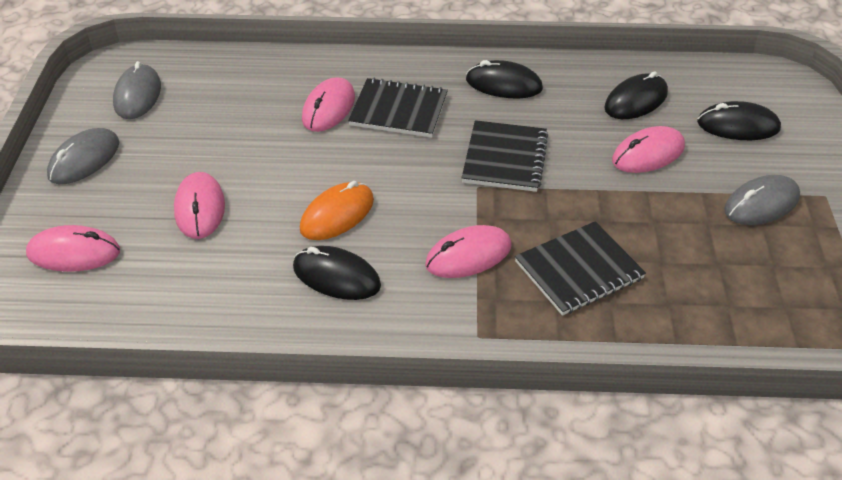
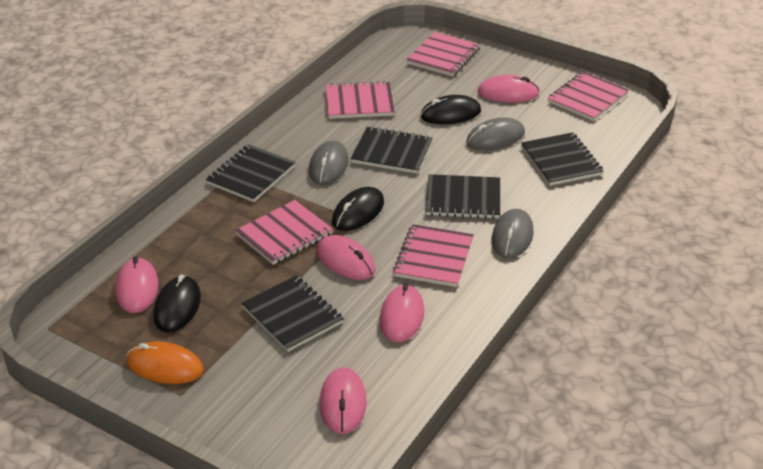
black mouse: [293,246,381,300] [466,60,543,99] [604,71,668,119] [697,101,781,140] = 4 -> [153,274,201,333] [332,187,384,231] [420,95,481,124] = 3
black notebook: [348,78,448,137] [462,120,548,192] [515,221,646,316] = 3 -> [206,144,296,202] [241,275,344,352] [350,126,433,174] [426,174,500,219] [521,132,603,186] = 5
pink notebook: none = 0 -> [235,200,333,265] [325,81,395,119] [393,224,474,287] [407,32,480,77] [548,71,629,121] = 5

